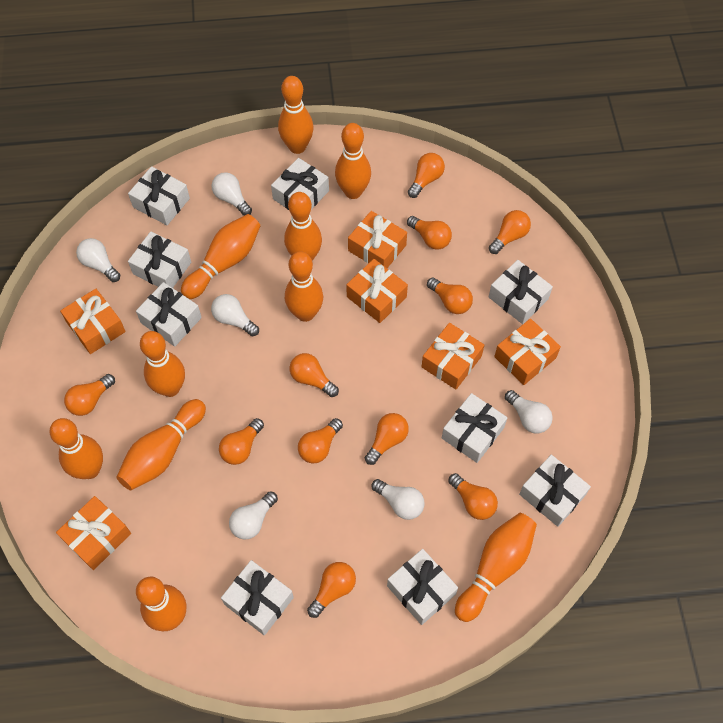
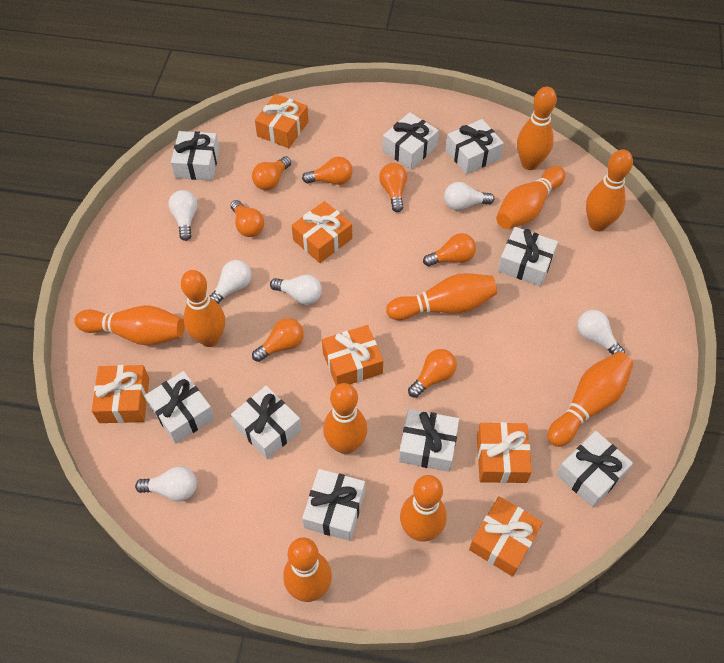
orange light bulb: [64,374,115,416] [219,418,264,465] [290,353,339,397] [298,418,343,463] [307,562,356,618] [365,413,409,465] [407,216,452,250] [408,153,445,198] [427,278,473,314] [448,473,498,520] [489,210,531,254] = 11 -> [231,200,264,237] [252,156,291,190] [252,318,304,362] [302,157,353,185] [379,163,407,212] [408,349,457,398] [423,233,476,266] = 7

